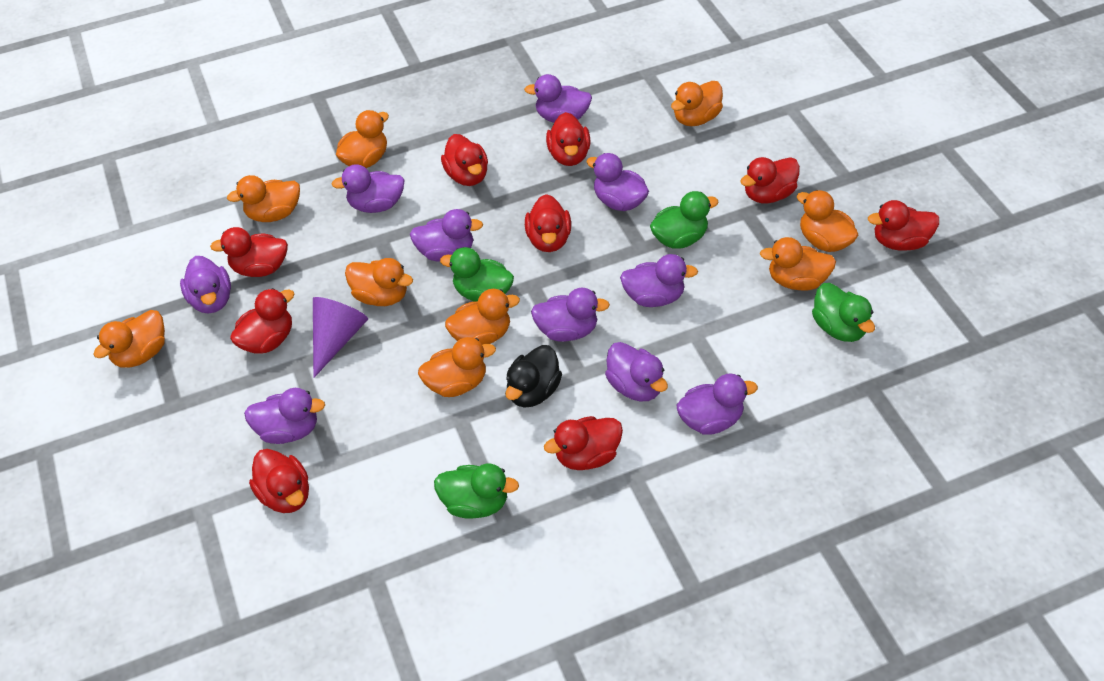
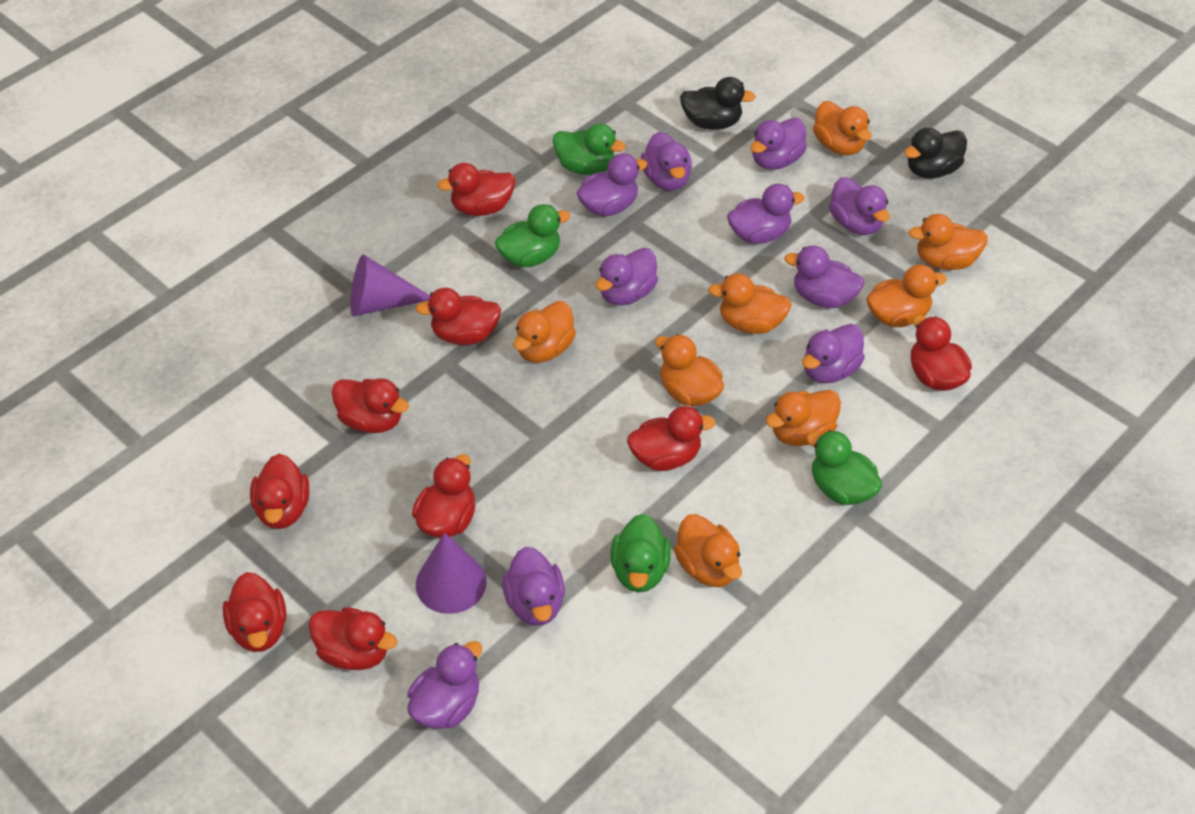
black duck: [505,345,562,408] = 1 -> [680,77,756,130] [904,128,967,179] = 2
orange duck: [93,310,165,368] [227,175,300,222] [336,110,389,168] [345,258,413,306] [418,337,496,397] [445,289,520,345] [671,81,723,126] [760,237,836,291] [797,190,859,252] = 9 -> [513,301,576,363] [655,334,724,406] [674,514,742,587] [708,273,792,334] [766,390,841,446] [813,101,872,155] [866,265,947,327] [909,214,988,270] = 8
purple cone: [313,297,368,378] = 1 -> [350,254,430,316] [416,533,487,614] = 2

